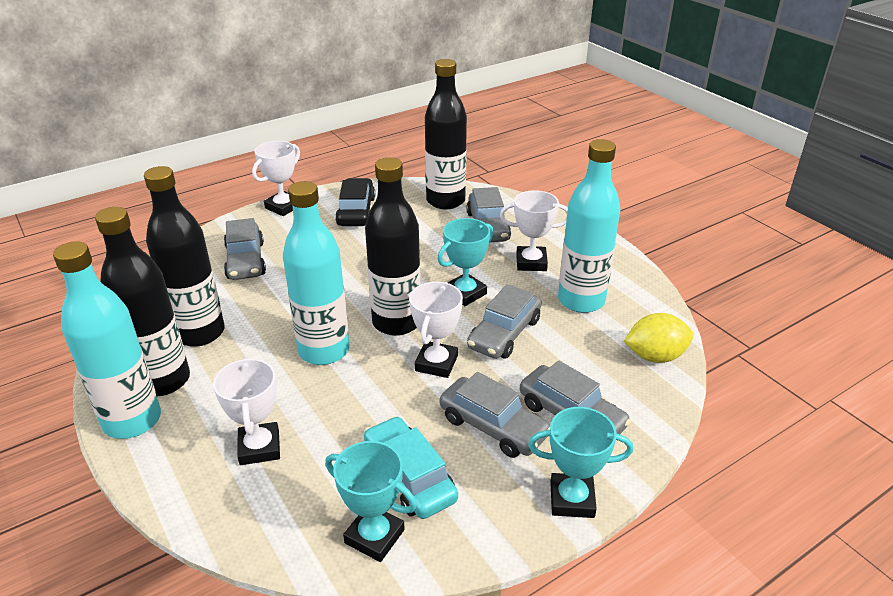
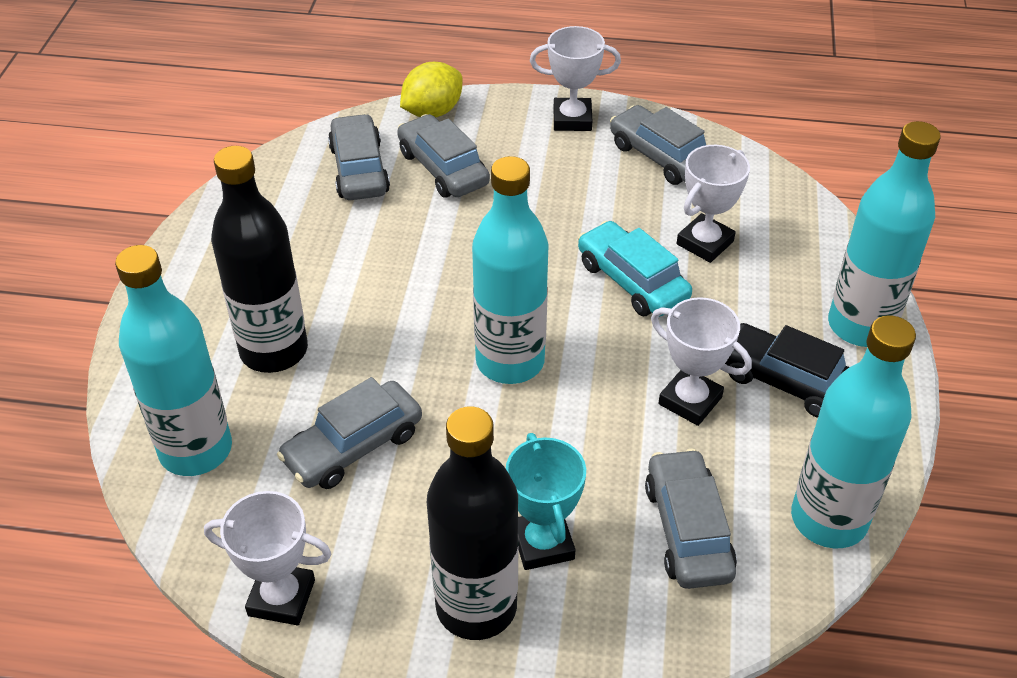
black bottle: [95,207,190,396] [144,166,224,347] [365,157,421,336] [425,59,467,209] = 4 -> [211,146,308,373] [427,406,519,640] = 2
turquoise bottle: [53,241,161,439] [283,181,349,365] [558,139,620,313] = 3 -> [115,245,232,476] [472,156,549,384] [791,315,916,548] [828,121,941,347] = 4
turquoise trophy: [325,441,417,562] [438,218,494,306] [528,407,633,518] = 3 -> [506,433,586,570] = 1

